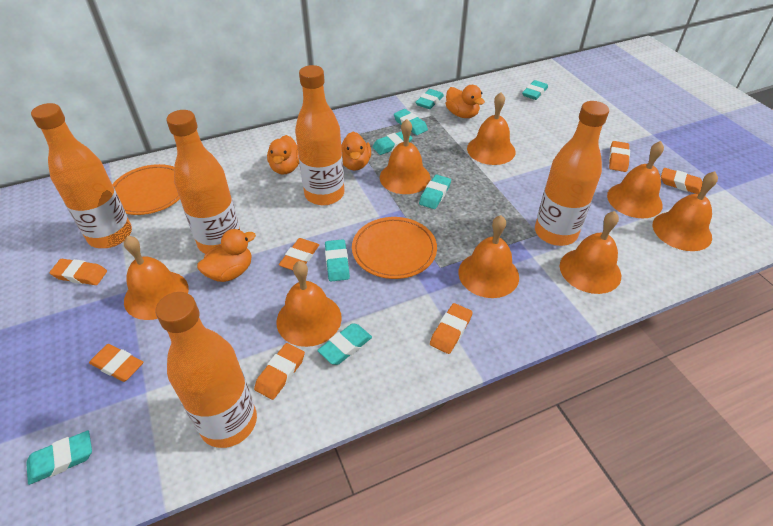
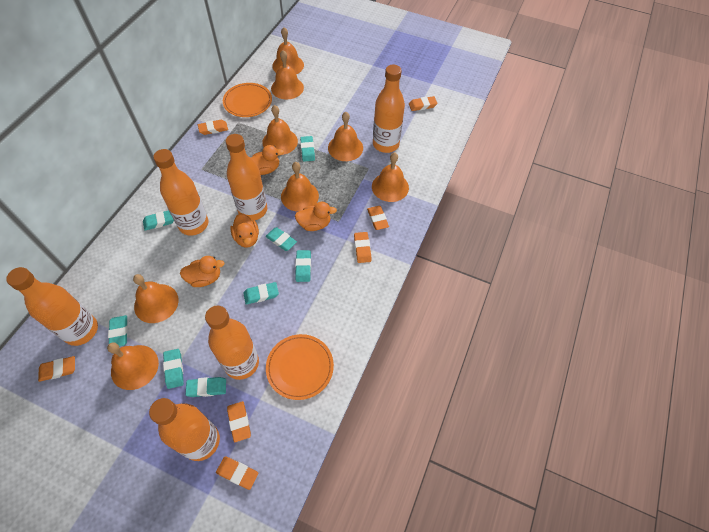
orange bottle: [31,103,132,248] [155,292,257,448] [166,110,240,254] [295,65,345,205] [535,101,609,246] = 5 -> [6,267,98,346] [149,398,220,461] [153,149,208,236] [205,306,259,380] [226,134,267,221] [373,65,405,153] = 6

